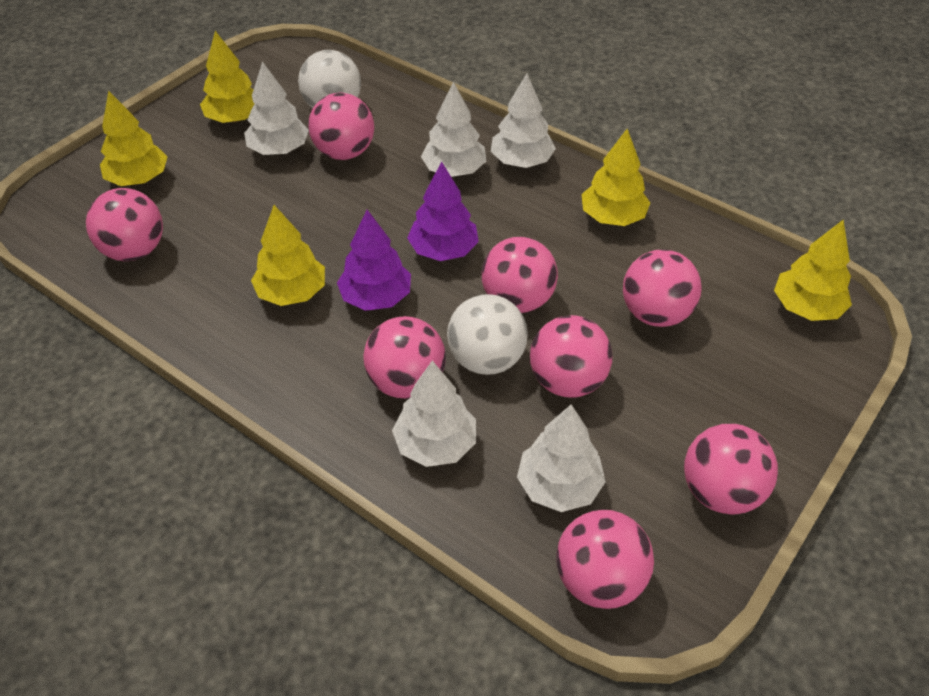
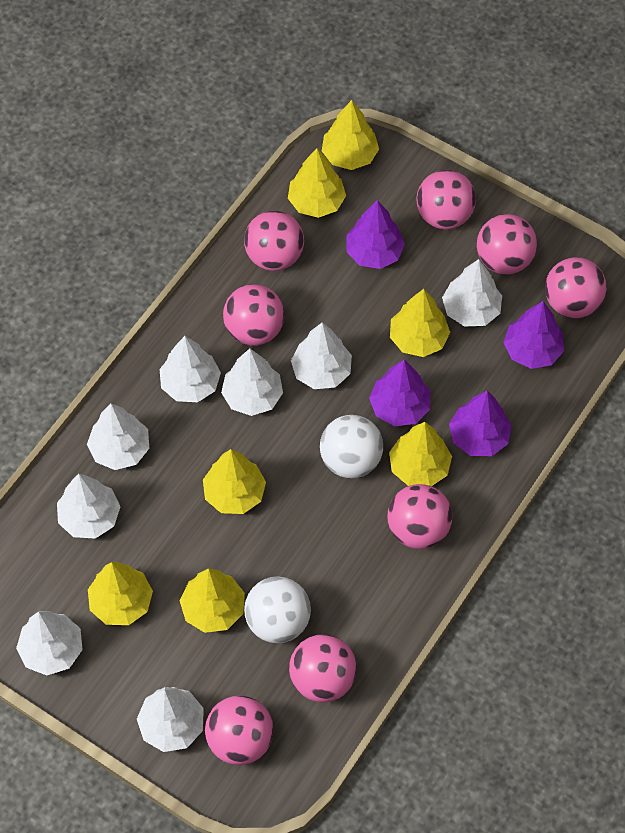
purple tree: [337,210,411,311] [407,162,479,261] = 2 -> [347,200,405,269] [369,360,430,426] [449,391,512,456] [503,301,564,369] = 4
white tree: [244,61,309,155] [392,361,476,467] [421,82,486,177] [491,73,556,168] [517,405,606,512] = 5 -> [16,611,83,675] [57,474,121,539] [87,403,149,470] [137,687,204,752] [160,336,221,402] [221,349,283,416] [291,322,352,389] [442,259,502,327] = 8
yellow tree: [100,90,168,186] [200,31,255,123] [251,205,325,306] [581,129,650,226] [774,220,852,321] = 5 -> [88,562,153,625] [180,568,245,633] [203,449,266,514] [288,148,346,218] [322,100,379,170] [389,422,452,486] [390,289,450,357] = 7

